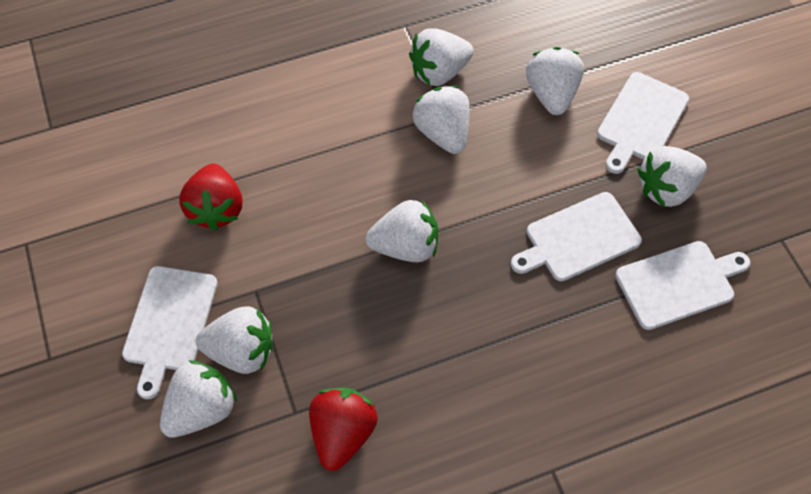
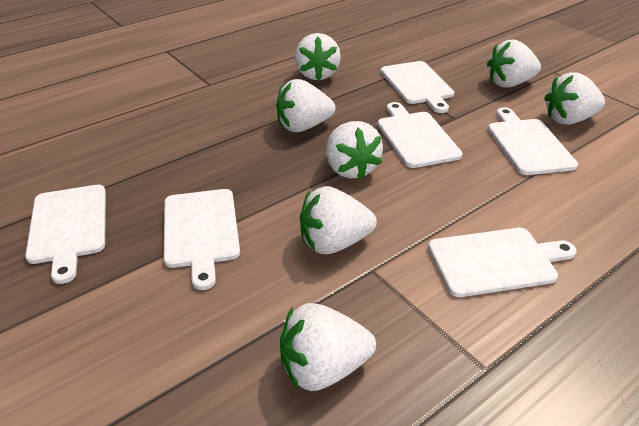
red strawberry: [179,164,242,231] [309,388,378,471] = 2 -> none = 0
white cutting board: [122,266,218,399] [511,192,642,281] [597,72,689,174] [615,241,750,330] = 4 -> [25,185,106,284] [164,189,240,290] [378,102,463,168] [381,61,454,113] [428,228,577,297] [488,107,578,175] = 6

